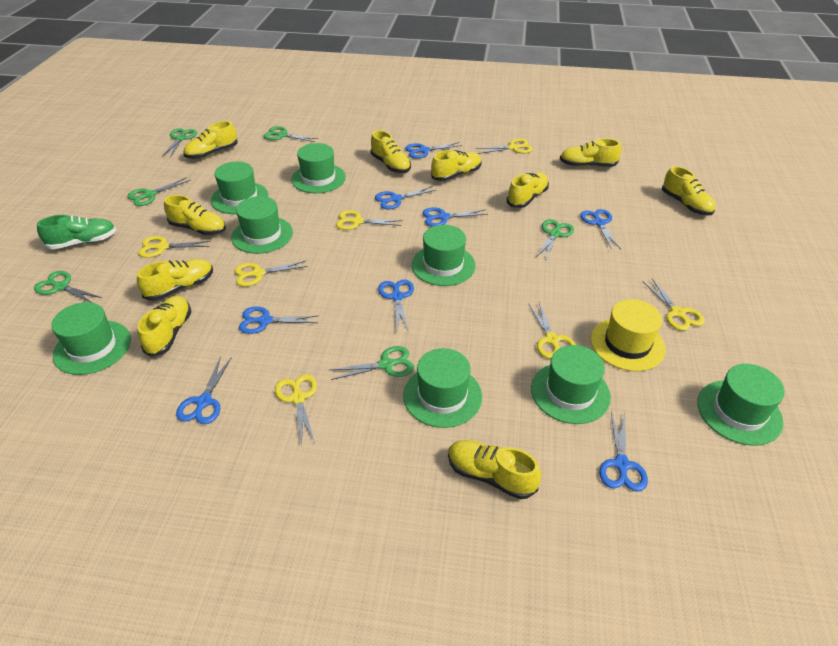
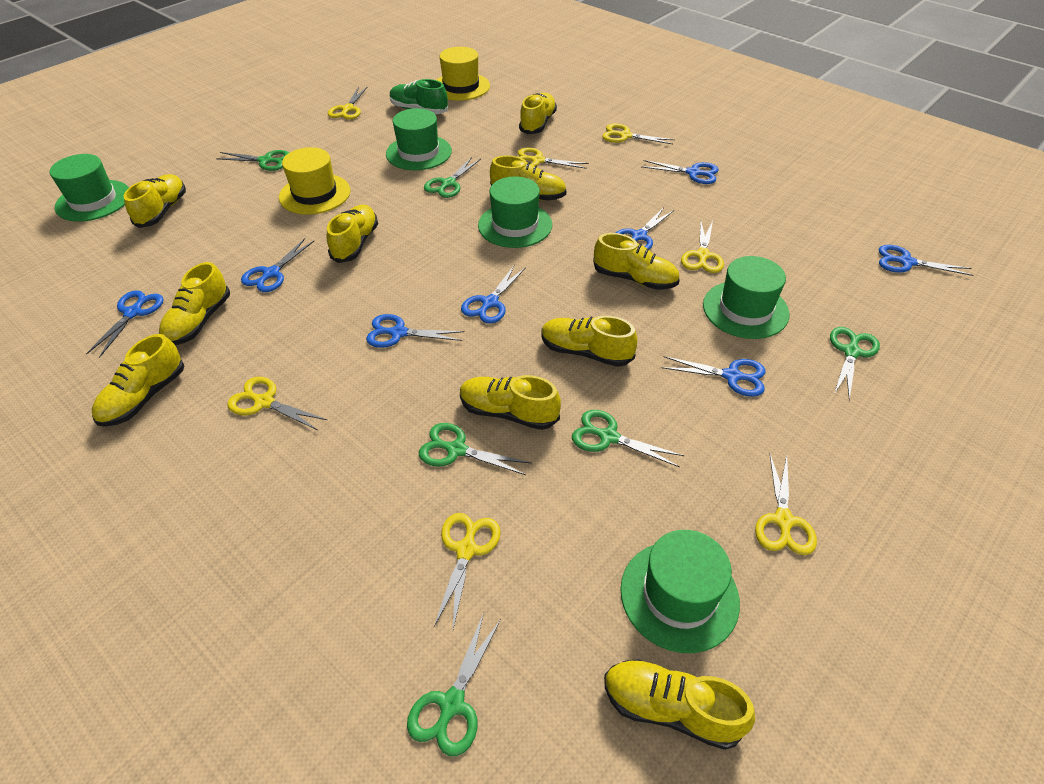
green hat: [51,302,131,375] [211,161,268,214] [231,196,293,254] [291,143,346,193] [403,348,482,428] [412,225,476,286] [531,345,611,424] [697,364,785,446] = 8 -> [50,154,129,222] [386,108,452,170] [478,176,552,248] [620,530,740,653] [703,256,790,339] = 5
yellow hat: [591,299,666,371] = 1 -> [279,147,350,215] [437,47,490,101] = 2

